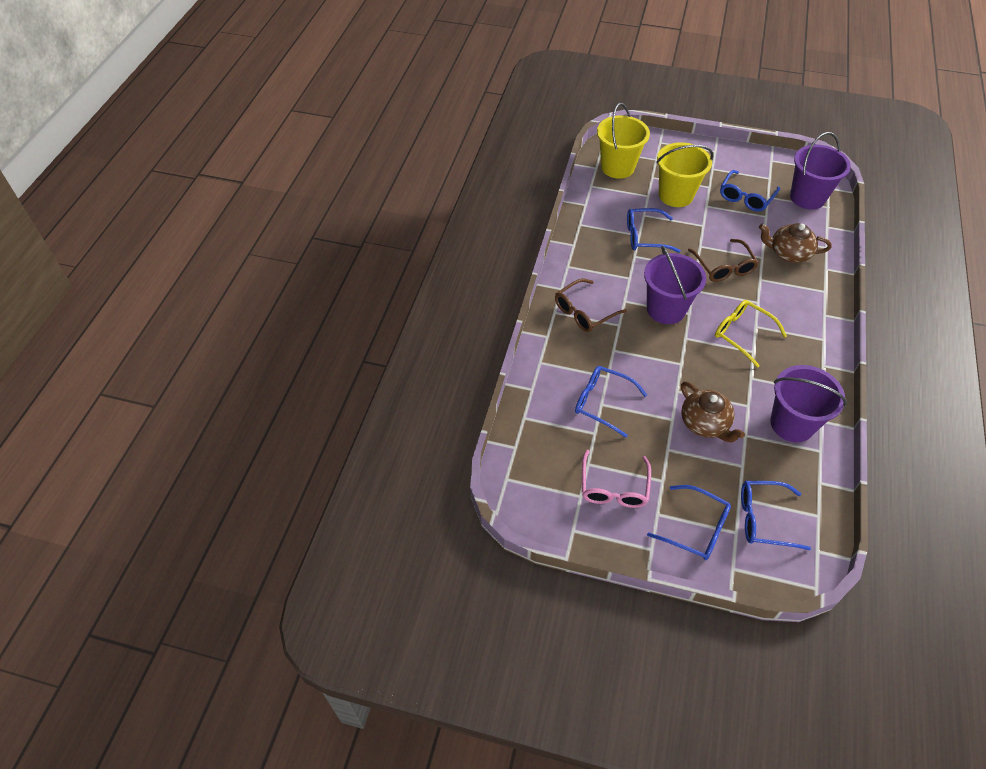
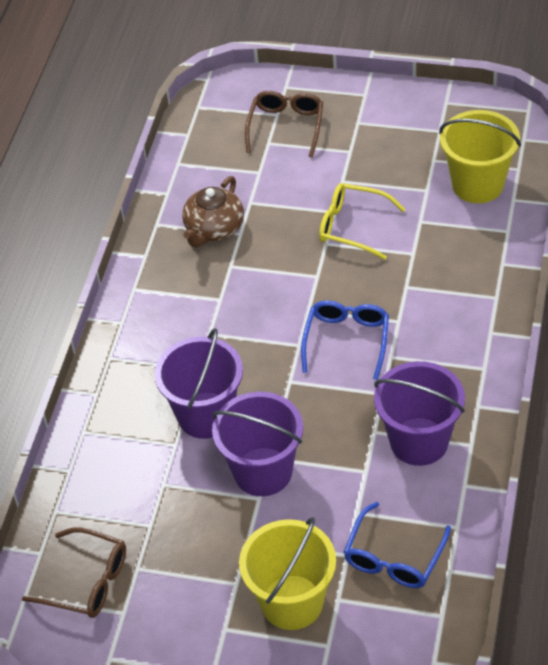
blue glasses: [575,366,647,438] [627,208,681,253] [647,485,731,560] [720,170,780,212] [741,481,811,550] = 5 -> [301,301,389,380] [344,502,451,588] = 2
brown teapot: [681,381,745,443] [759,223,832,263] = 2 -> [182,176,244,248] = 1
pink glasses: [582,450,651,508] = 1 -> none = 0

